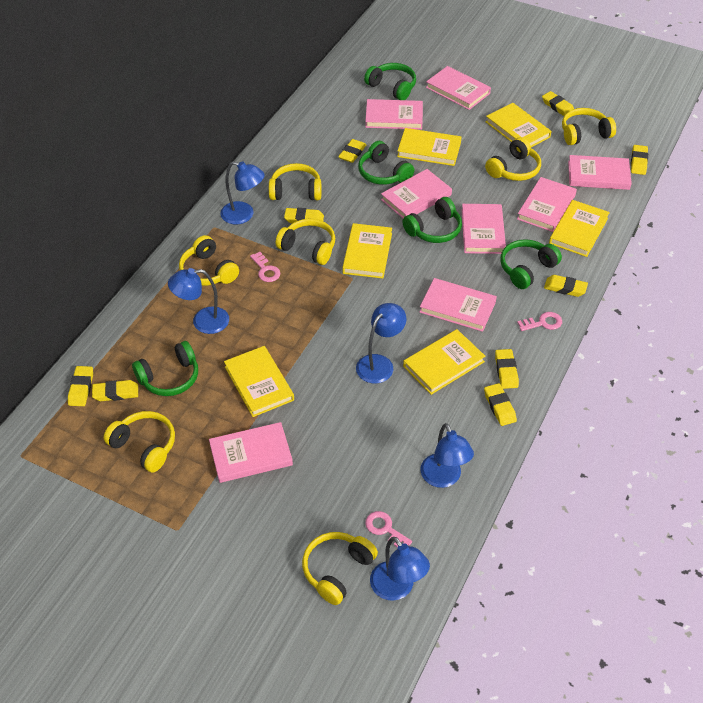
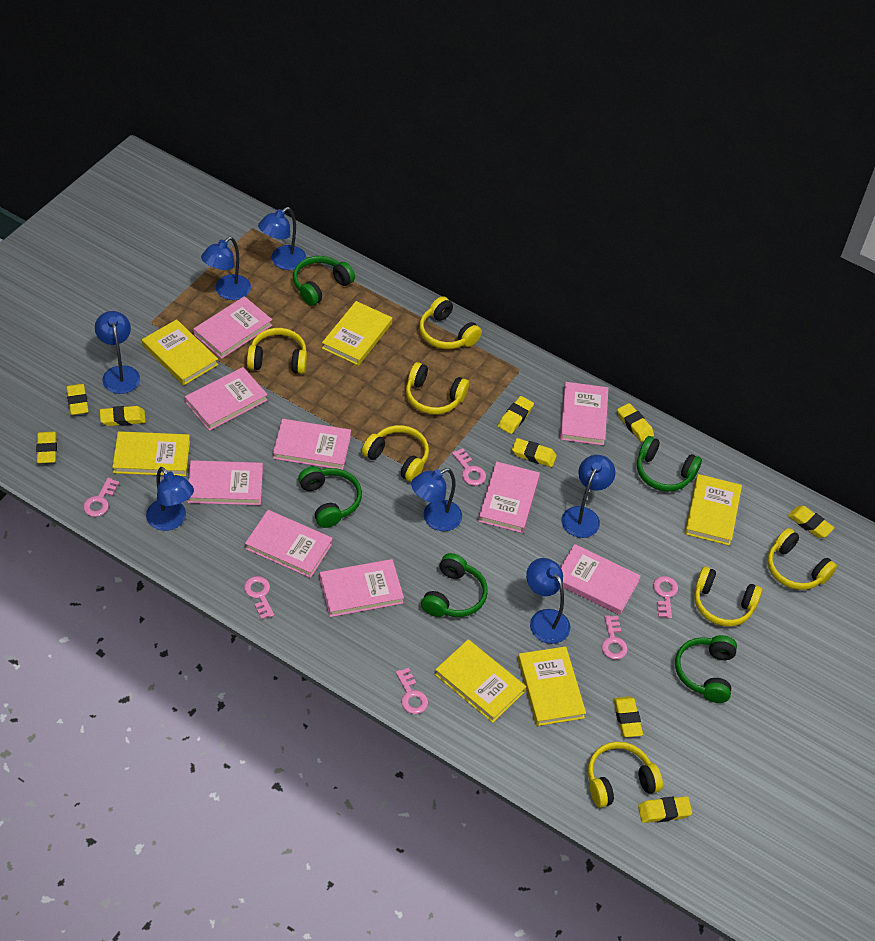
blue lamp: [168,268,229,334] [220,161,265,224] [356,303,406,383] [370,537,430,601] [421,423,474,488] = 5 -> [95,311,140,394] [146,467,194,531] [201,237,251,300] [258,207,306,270] [411,468,462,531] [526,558,570,644] [562,455,616,538] = 7
pink book: [209,422,293,483] [365,99,423,130] [381,169,452,218] [420,278,497,332] [426,66,491,110] [462,204,506,254] [517,177,577,232] [568,155,632,190] = 8 -> [185,367,268,431] [187,460,263,505] [193,296,272,359] [245,510,333,578] [273,419,351,470] [320,559,404,617] [478,461,540,533] [560,382,609,446] [561,544,641,615] = 9
pink key: [250,252,280,282] [365,511,412,547] [517,312,562,331] = 3 -> [83,478,119,517] [244,576,274,620] [396,668,428,714] [452,448,486,486] [602,615,628,660] [653,576,678,619] = 6

